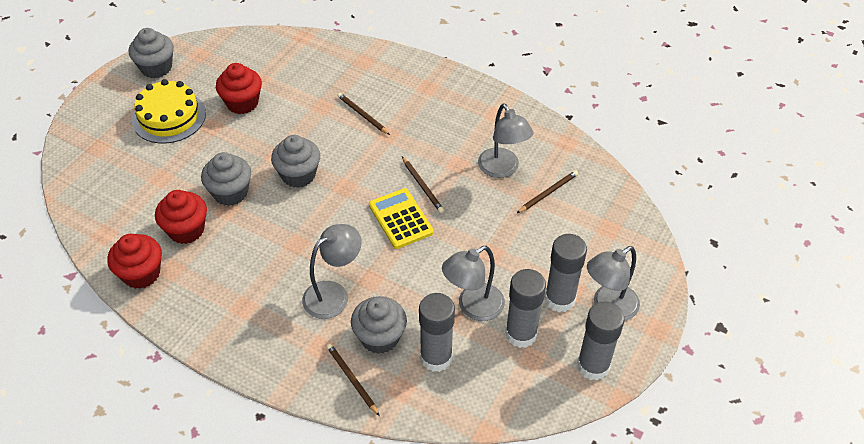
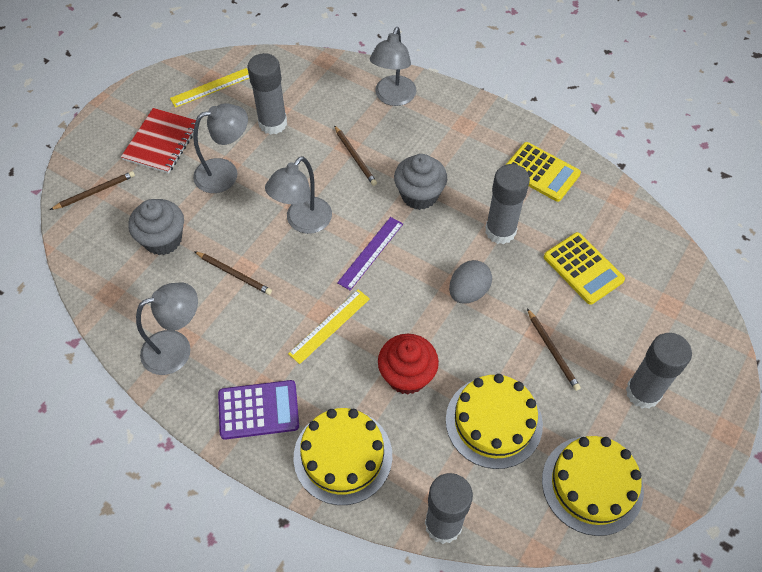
grey cupcake: [129,28,174,78] [201,152,251,206] [271,135,320,188] [351,296,407,354] = 4 -> [128,199,184,255] [394,154,447,210] = 2
grey egg: none = 0 -> [449,260,492,304] = 1
purple calculator: none = 0 -> [218,380,299,440] = 1
purple ruler: none = 0 -> [337,217,403,291] = 1
red cupcake: [107,234,162,289] [155,190,207,244] [216,63,262,114] = 3 -> [378,334,439,395] = 1
red notebook: none = 0 -> [121,108,196,174] = 1
yellow cake: [132,79,206,144] = 1 -> [294,408,392,505] [446,374,543,469] [542,436,644,536] = 3
yellow calculator: [369,188,434,249] = 1 -> [506,142,581,202] [544,232,625,305] = 2
yellow ruler: none = 0 -> [170,68,249,108] [288,289,370,364] = 2

